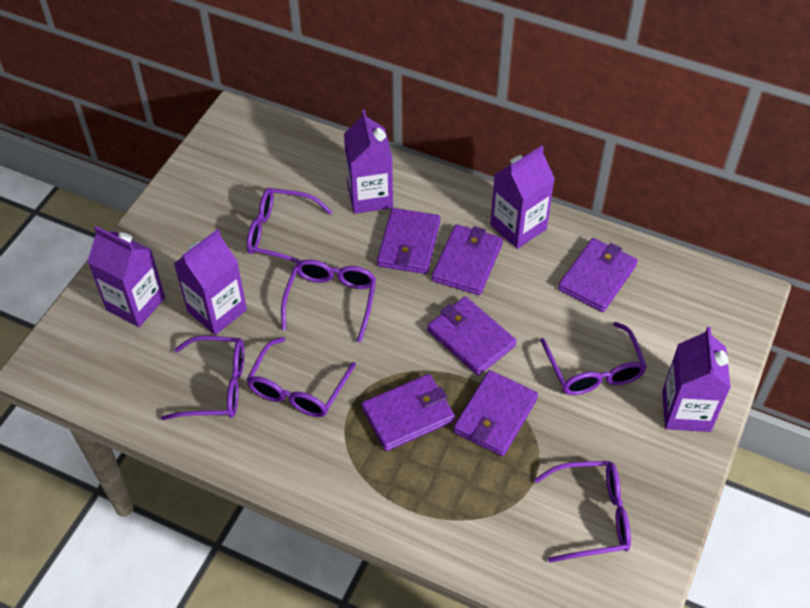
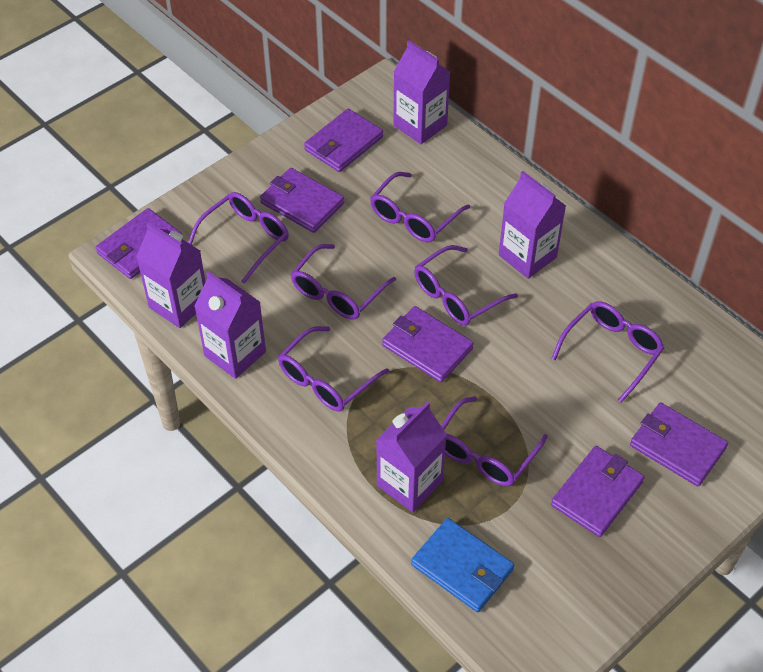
blue wallet: none = 0 -> [411,518,514,612] = 1
purple glasses: [161,336,244,420] [247,188,332,264] [247,337,356,417] [281,259,376,343] [534,461,631,563] [540,322,647,395] = 6 -> [188,192,289,284] [278,326,389,412] [291,244,396,320] [370,172,470,242] [414,245,518,326] [441,396,548,486] [551,301,664,403] = 7

